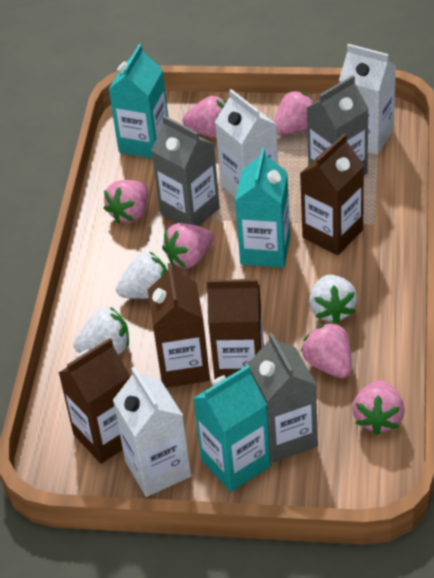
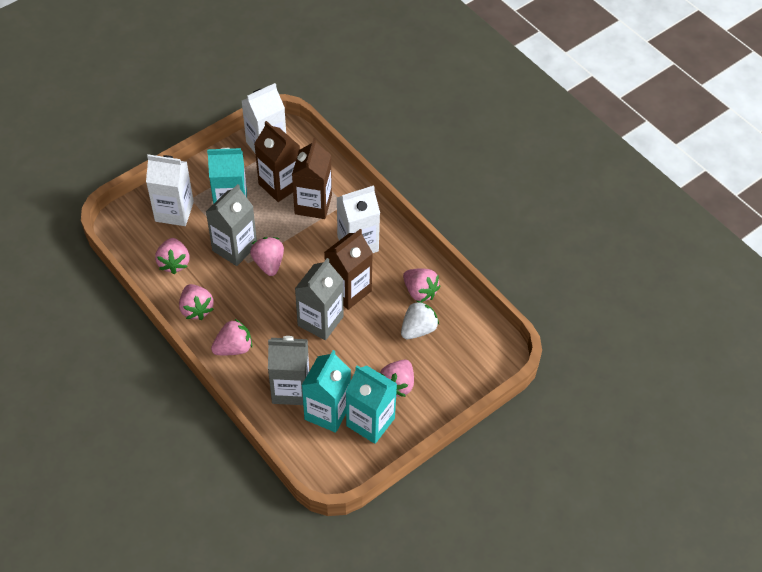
brown carton: [59,338,130,464] [148,263,210,388] [207,279,264,379] [300,133,364,255] = 4 -> [254,121,300,202] [292,138,332,219] [324,229,373,310] = 3
white strawberry: [73,307,129,355] [116,251,168,299] [309,275,357,322] = 3 -> [401,300,439,339] = 1

